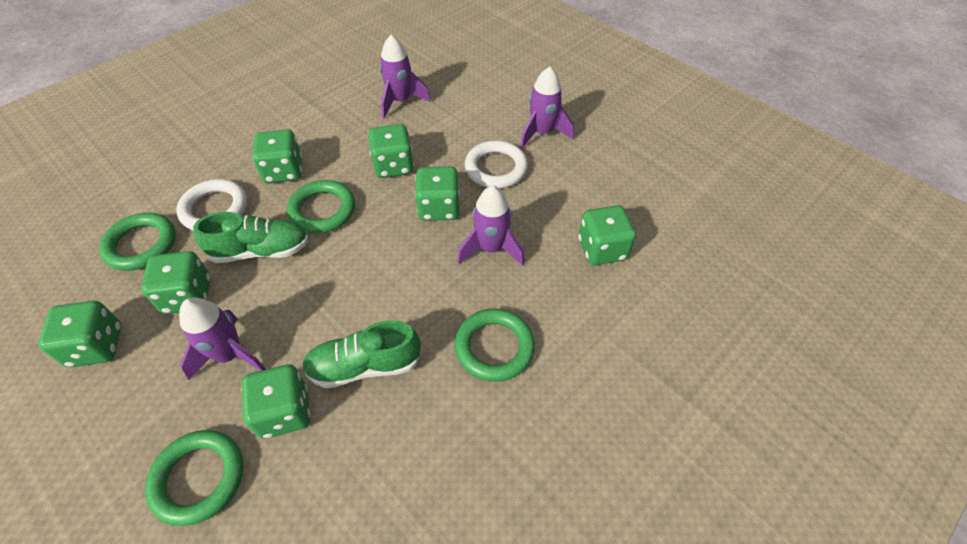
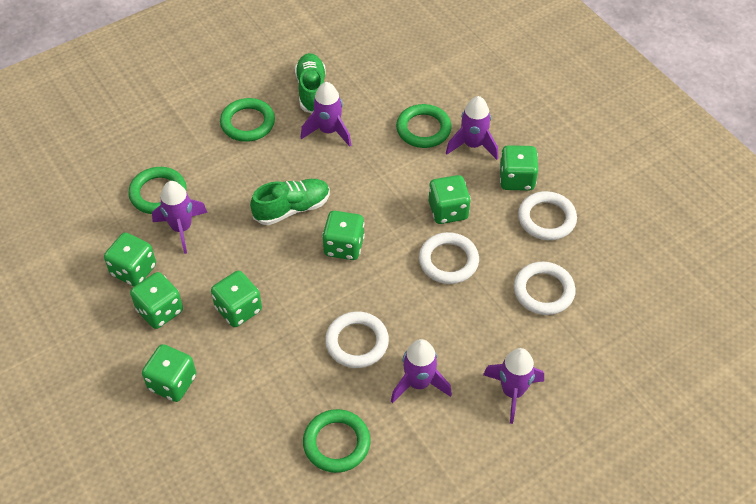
purple rocket: [179,298,266,380] [379,35,431,119] [457,186,525,266] [520,67,574,149] = 4 -> [152,181,208,254] [301,82,351,147] [391,339,452,403] [446,96,498,160] [483,348,544,424] = 5
white ring: [176,179,247,231] [465,141,528,188] = 2 -> [325,311,389,368] [419,232,479,284] [514,262,576,315] [518,191,577,240] = 4

